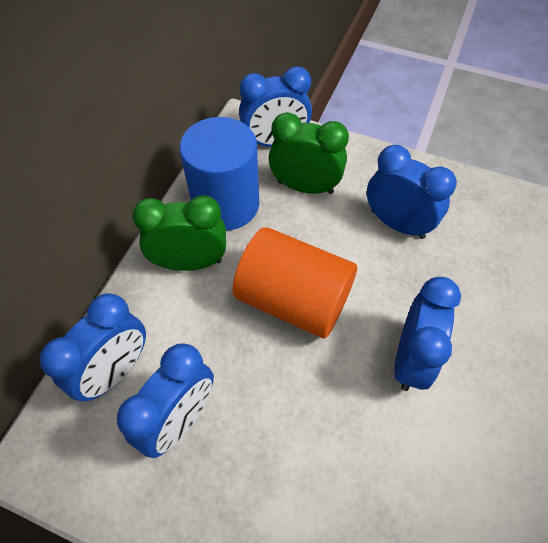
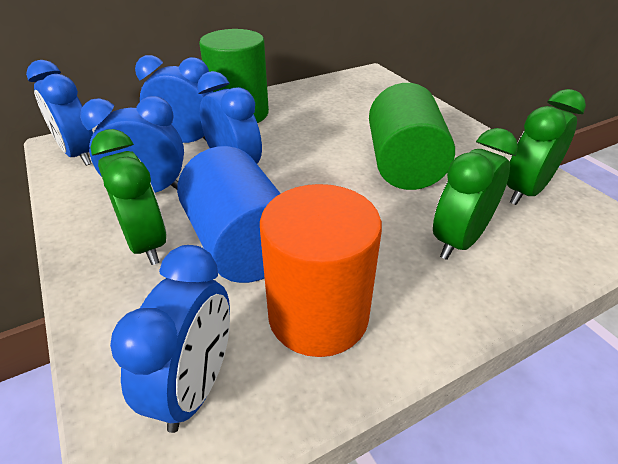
green clock: [132,195,226,271] [269,112,349,194] = 2 -> [91,129,166,265] [433,128,518,260] [507,89,586,205] = 3
green cylinder: none = 0 -> [199,29,269,123] [369,83,455,190] = 2

